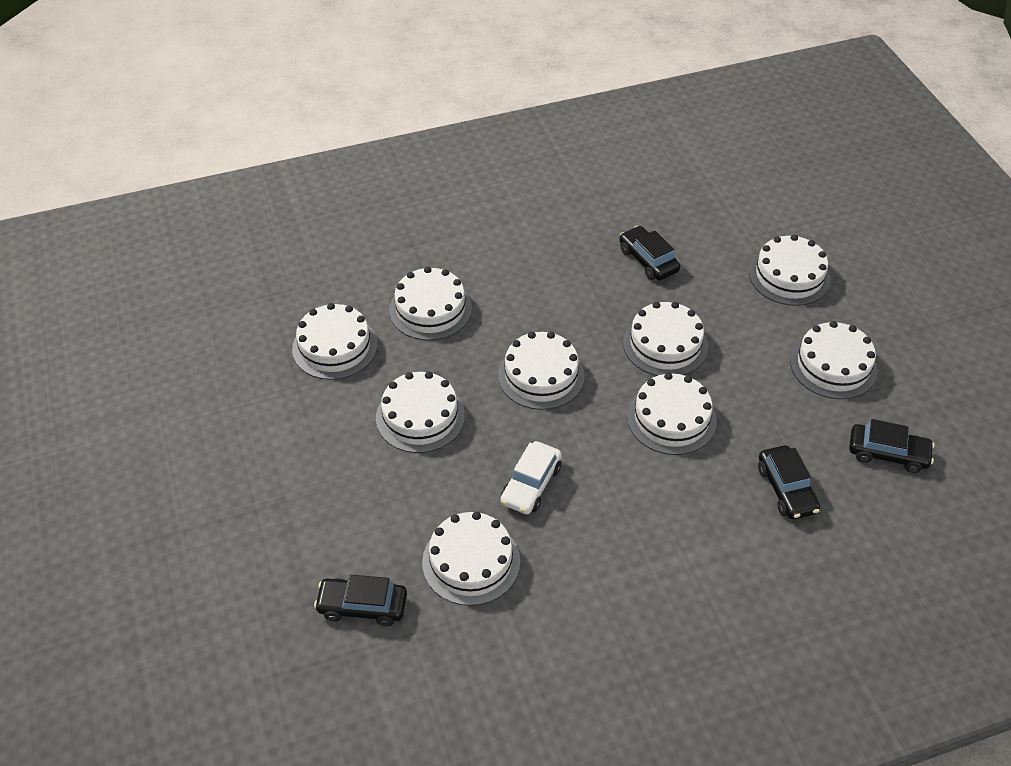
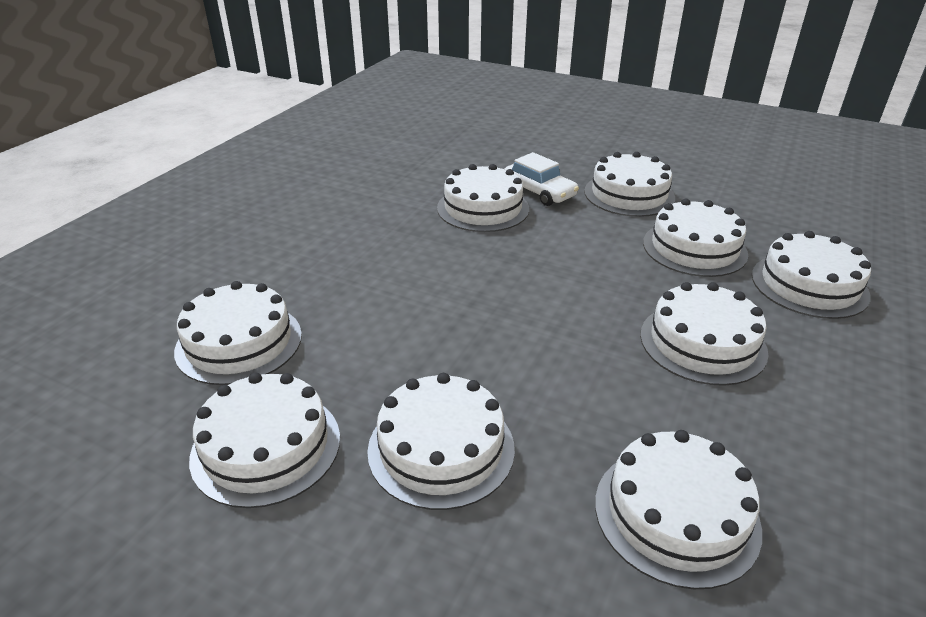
black car: [314,575,407,626] [619,226,680,280] [758,446,820,520] [849,419,935,473] = 4 -> none = 0

